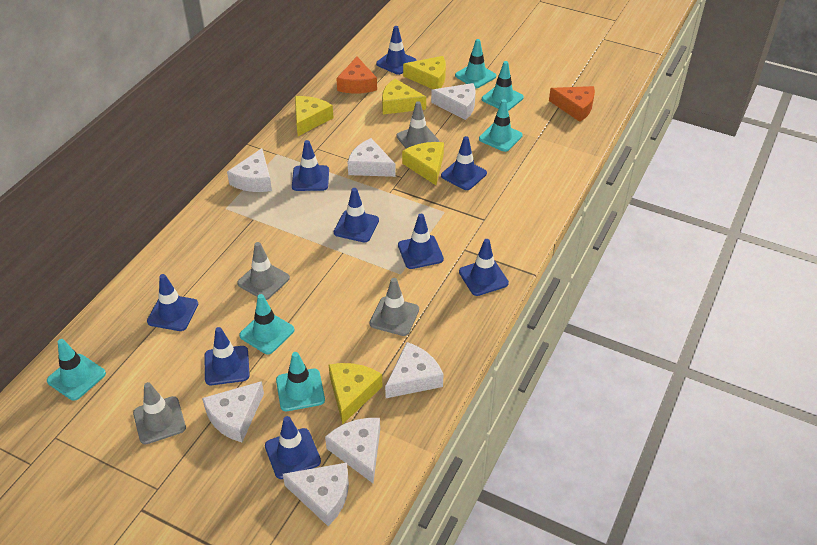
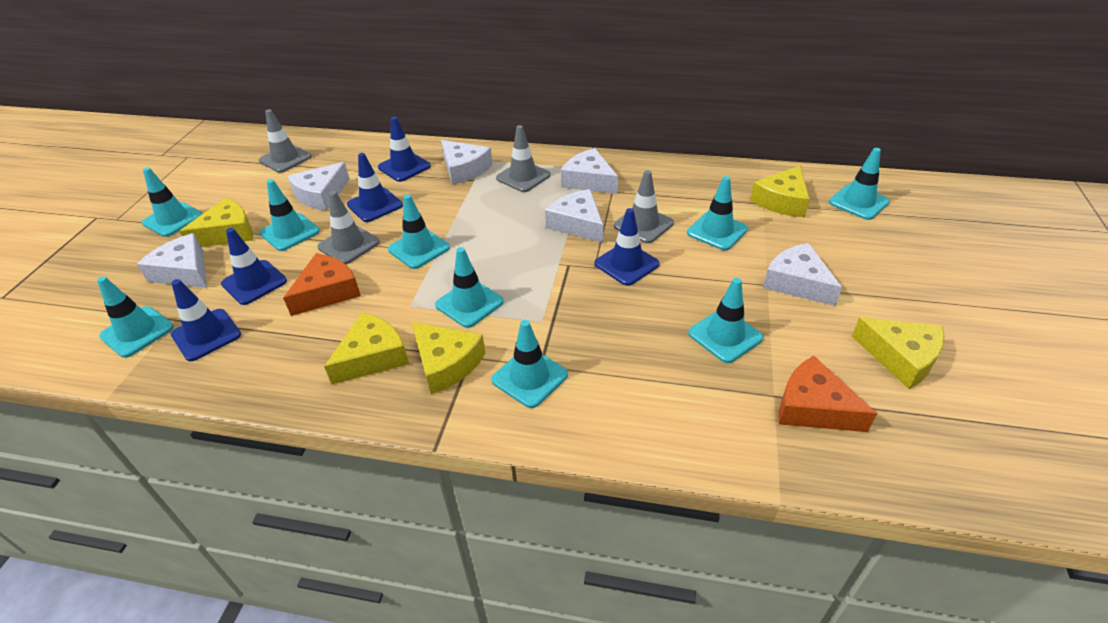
blue traffic cone: [147,274,198,331] [204,327,250,385] [265,416,321,479] [292,140,329,191] [334,188,379,242] [376,26,416,75] [398,214,444,269] [441,136,487,190] [459,239,509,296] = 9 -> [171,279,241,361] [221,228,287,305] [347,153,403,222] [378,117,431,182] [595,208,660,286] = 5
turquoise traffic cone: [47,339,106,401] [239,294,294,354] [276,352,325,411] [455,39,496,88] [479,99,522,152] [482,61,524,111] = 6 -> [97,276,174,358] [142,167,203,237] [260,179,320,251] [388,194,450,269] [435,247,504,328] [491,320,568,408] [687,176,748,250] [688,278,763,363] [829,148,890,220] = 9
white cheese: [202,381,264,442] [227,148,272,192] [283,463,349,526] [325,418,380,483] [347,138,396,177] [385,342,444,398] [431,83,475,120] = 7 -> [137,233,207,288] [288,162,350,211] [441,140,493,185] [545,189,603,243] [561,148,618,194] [763,243,842,306] = 6

